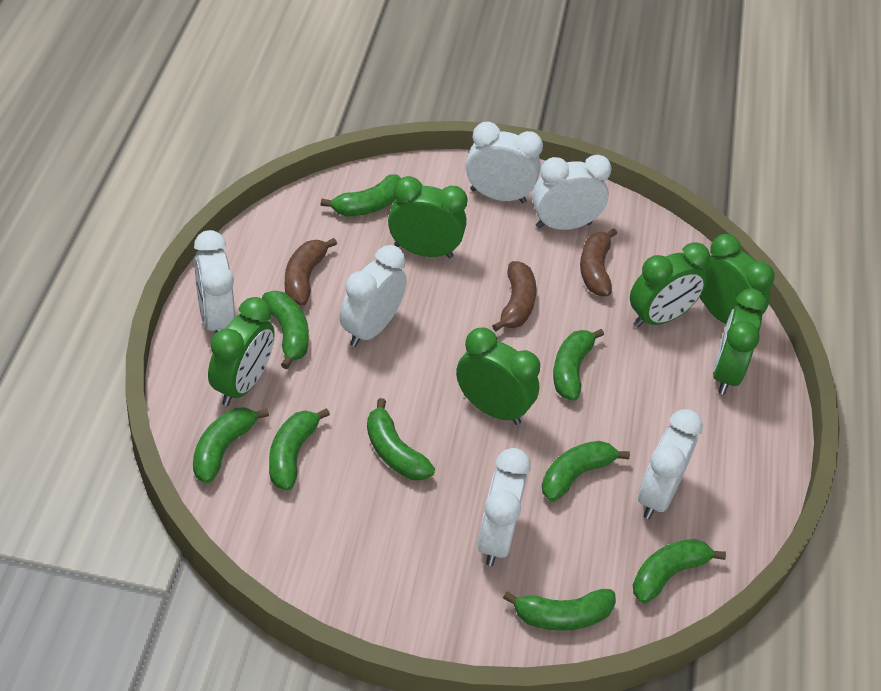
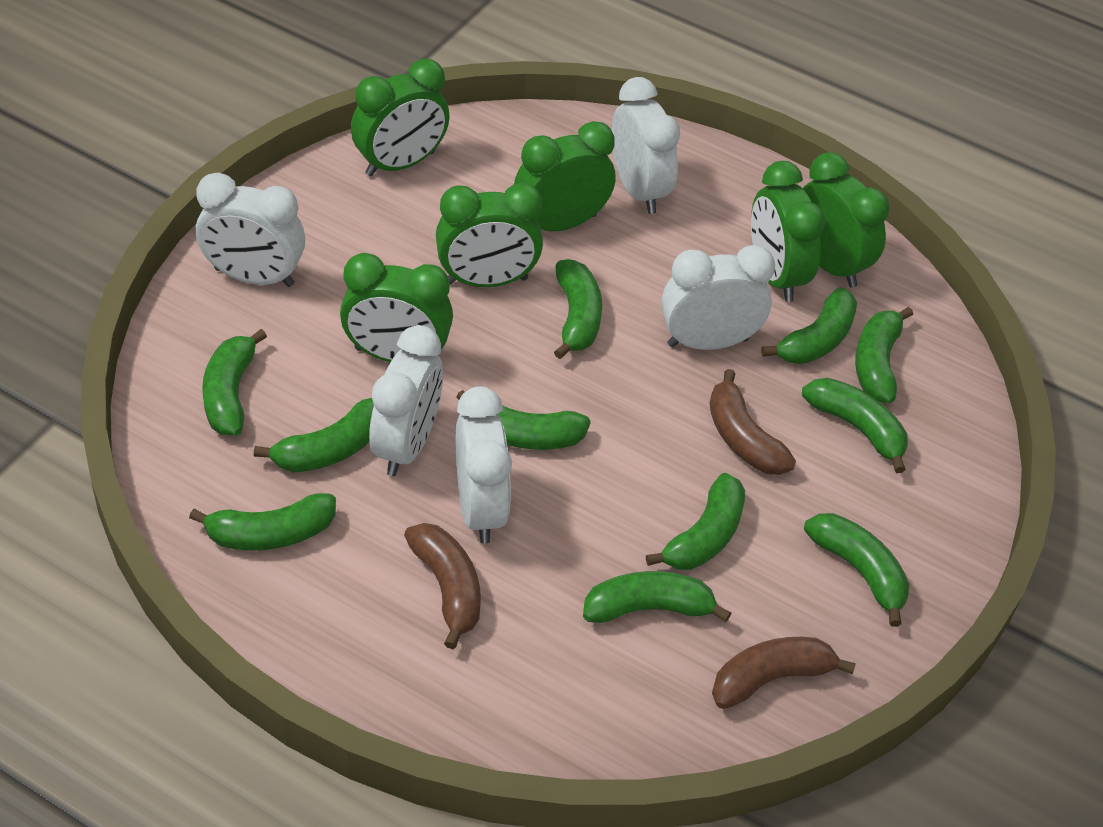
green banana: [193,407,269,484] [262,291,309,369] [269,408,330,491] [321,175,401,216] [367,398,435,480] [503,589,616,631] [542,441,630,502] [553,329,604,401] [633,539,726,604] = 9 -> [189,493,336,551] [202,329,267,435] [254,398,374,472] [456,390,591,450] [554,259,602,359] [583,571,731,623] [646,473,745,570] [761,287,857,364] [802,378,908,473] [804,513,909,627] [855,307,913,403] = 11
white clock: [194,230,235,333] [340,245,407,347] [466,121,543,203] [477,448,531,566] [532,155,612,230] [638,409,703,519] = 6 -> [196,172,305,287] [369,325,443,476] [456,386,512,544] [612,77,680,214] [661,245,775,350] = 5

